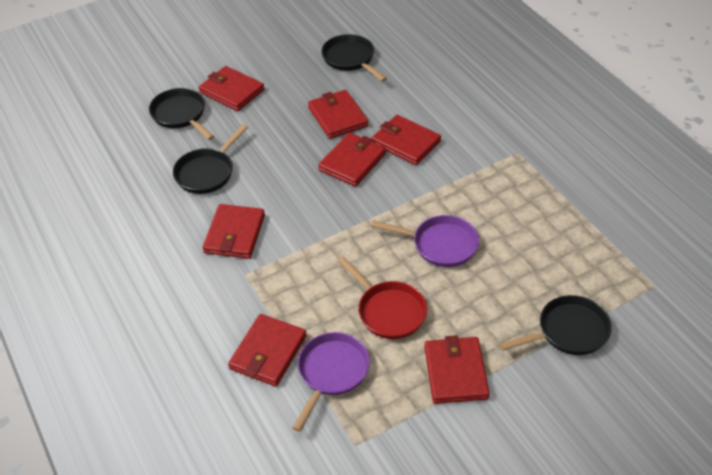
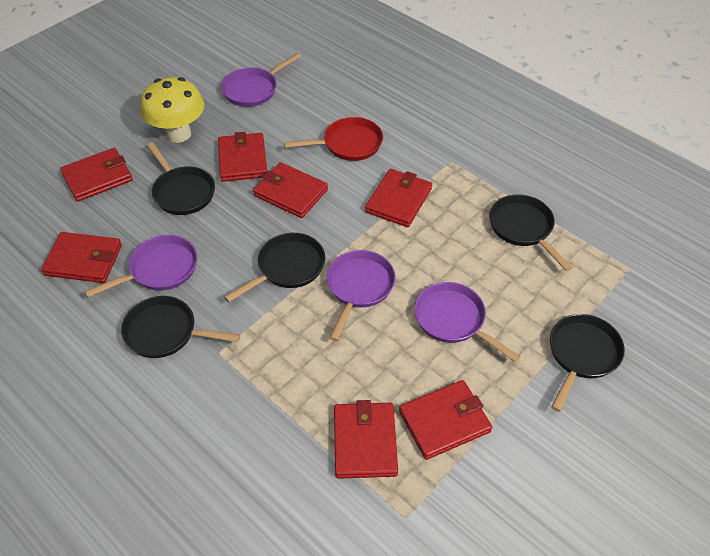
black pan: [149,88,214,140] [173,124,248,194] [321,34,387,82] [499,295,612,355] = 4 -> [121,296,240,358] [147,142,215,215] [224,233,325,302] [489,194,573,271] [550,314,625,412] = 5
purple pan: [293,332,370,432] [371,215,479,267] = 2 -> [85,235,197,298] [221,53,301,107] [327,250,396,341] [414,282,520,362] = 4
yellow mushroom: none = 0 -> [140,77,204,143] = 1

